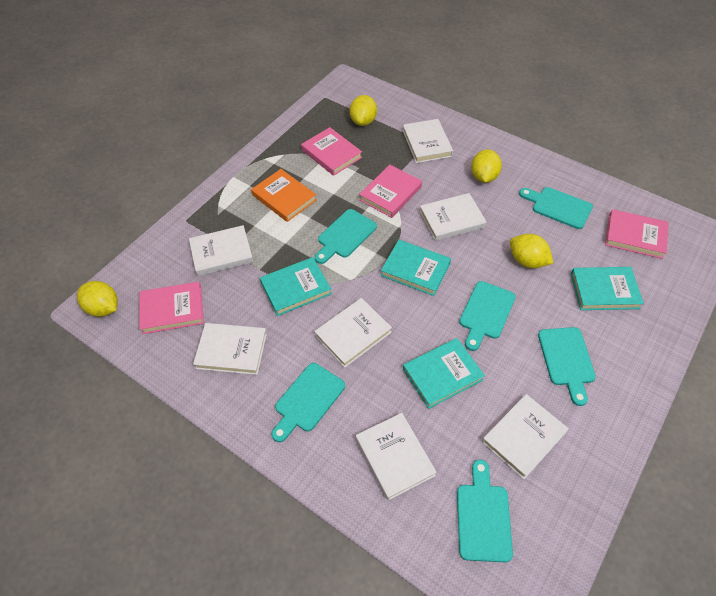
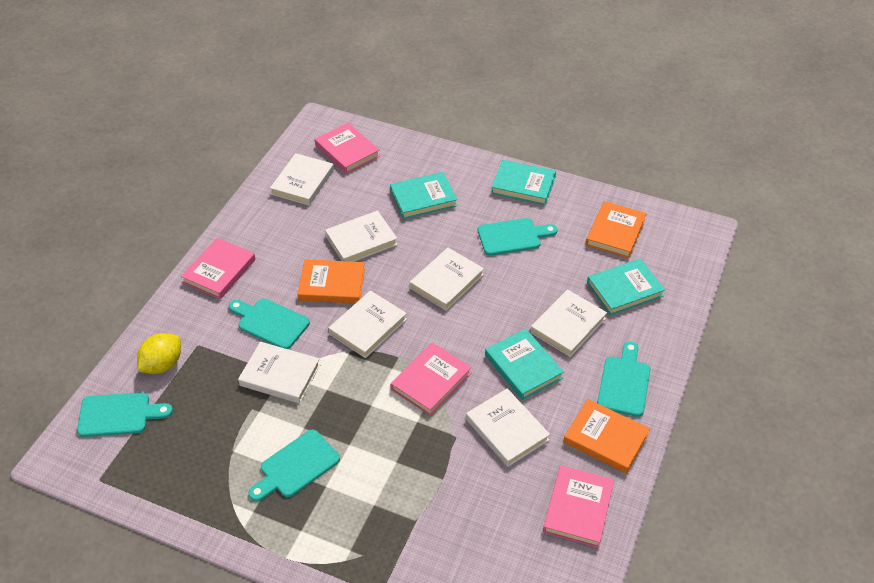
orange book: [251,169,316,222] = 1 -> [297,259,365,304] [563,399,650,473] [586,201,647,258] = 3
turquoise cutting board: [271,363,345,442] [315,209,377,264] [457,460,513,562] [459,281,516,351] [519,187,593,229] [538,327,596,406] = 6 -> [77,392,173,437] [229,298,310,349] [248,430,340,502] [478,218,558,256] [597,342,651,417] = 5
yellow lemon: [77,281,118,317] [350,95,377,126] [471,150,502,183] [510,234,553,268] = 4 -> [137,333,181,374] = 1

